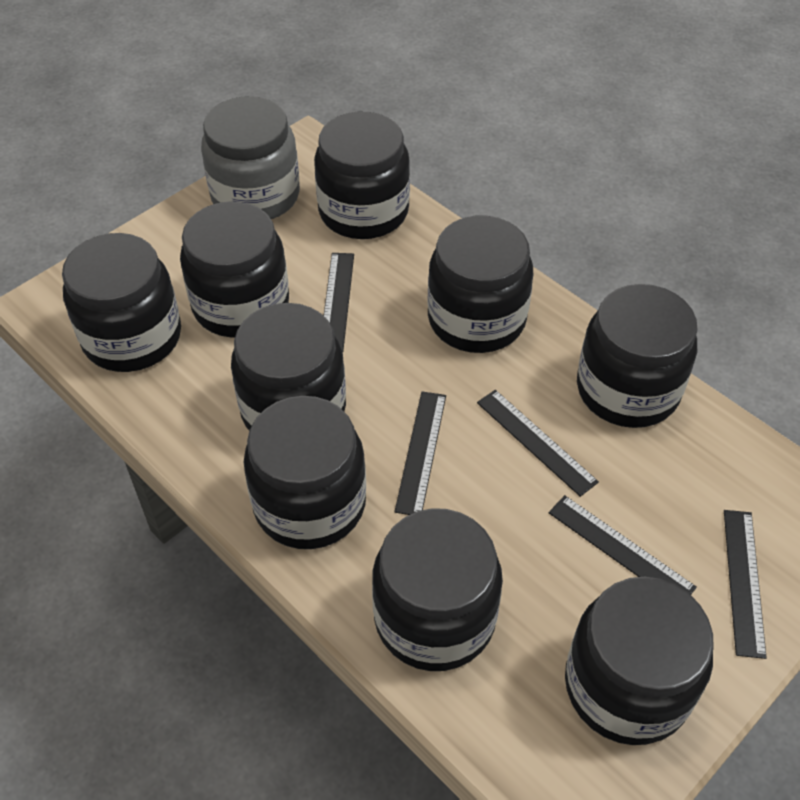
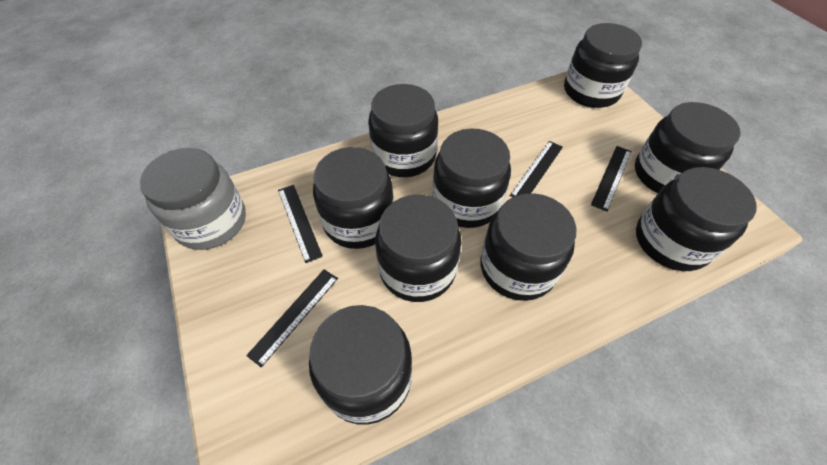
black ruler: [324,253,354,352] [394,391,446,515] [477,390,599,497] [549,495,697,595] [724,510,767,659] = 5 -> [246,269,338,367] [278,185,323,263] [510,141,563,197] [591,146,632,212] = 4

